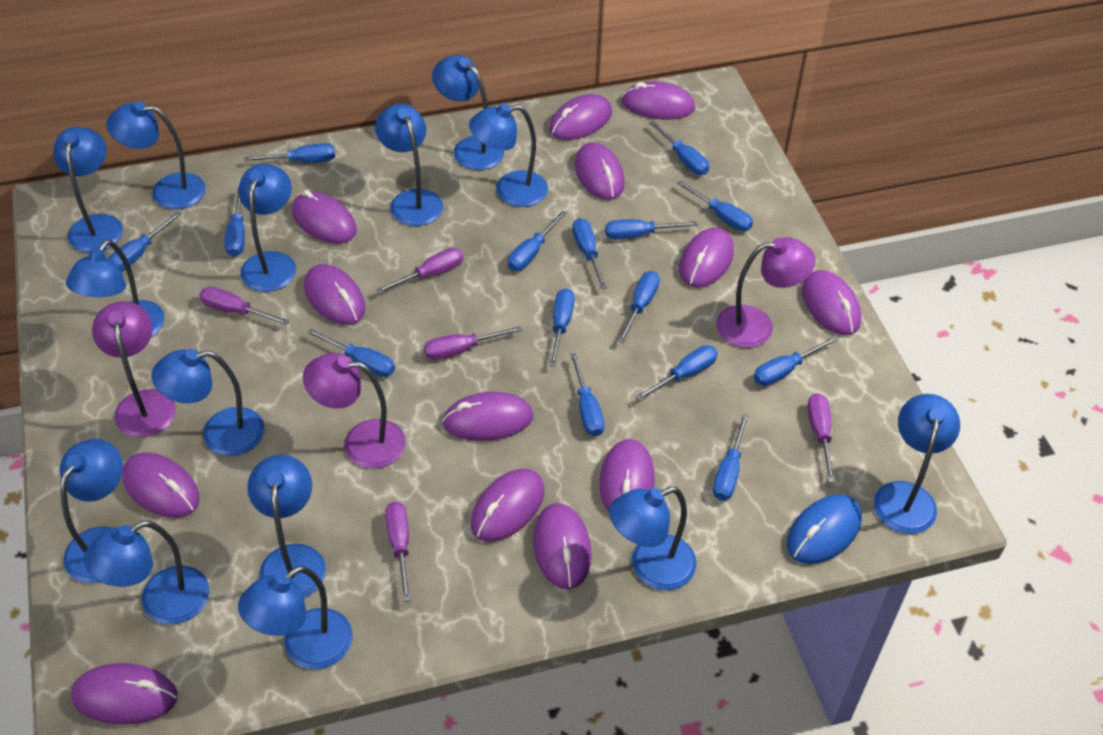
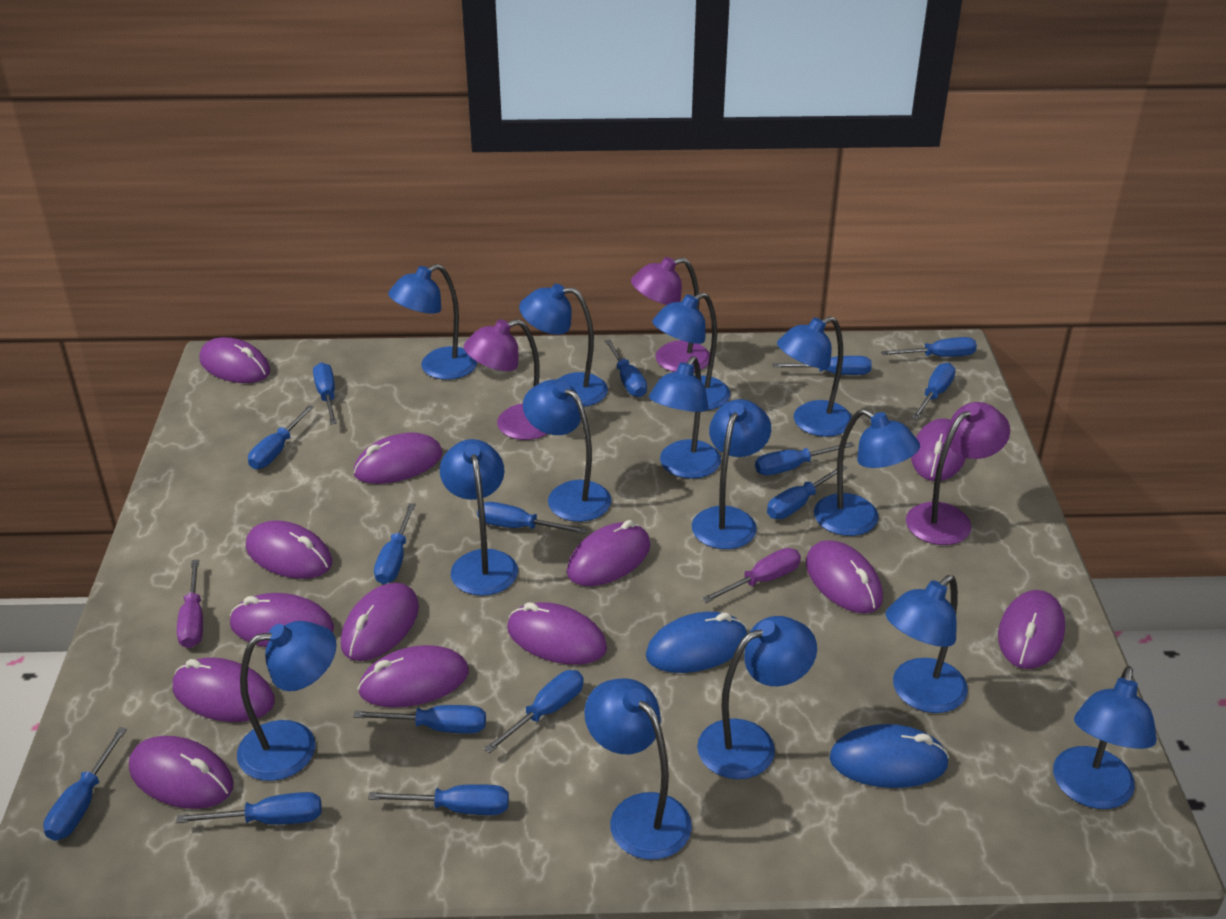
blue mouse: [787,494,862,564] = 1 -> [646,612,747,673] [829,724,949,788] = 2
purple screwdriver: [199,287,290,325] [376,248,464,294] [385,501,411,602] [424,326,522,360] [808,393,836,482] = 5 -> [177,560,203,648] [702,548,801,603] = 2

